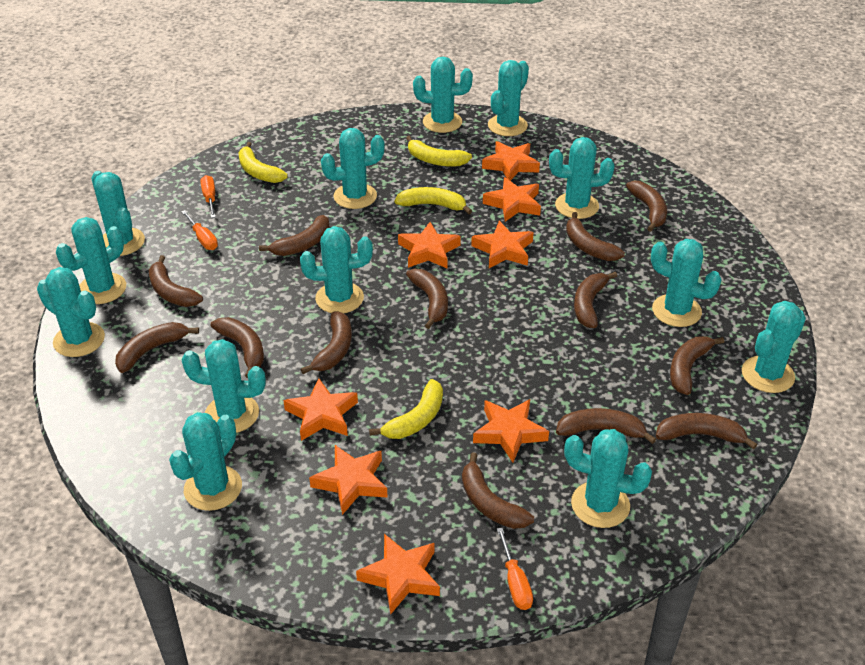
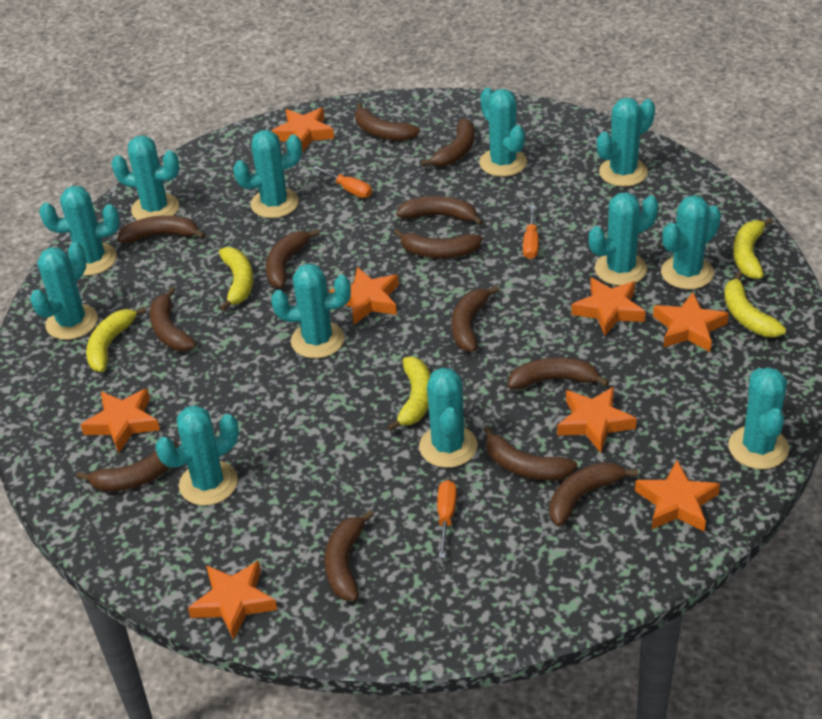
turquoise cactus: [37,267,105,357] [56,217,126,304] [92,171,145,256] [169,412,242,511] [182,339,266,433] [300,226,373,313] [321,128,385,209] [413,57,473,133] [488,60,529,136] [549,137,615,219] [564,429,652,528] [651,239,722,327] [742,301,806,393] = 13 -> [30,242,98,340] [40,186,119,276] [111,135,180,220] [155,405,239,506] [233,130,302,218] [271,263,351,359] [419,368,477,468] [479,88,527,177] [589,192,658,286] [597,98,655,187] [661,195,721,290] [728,367,789,469] = 12
yellow banana: [238,142,288,183] [369,379,443,439] [395,187,472,214] [406,136,472,167] = 4 -> [86,306,147,372] [219,247,253,311] [387,357,431,431] [724,272,786,337] [733,217,773,279] = 5

